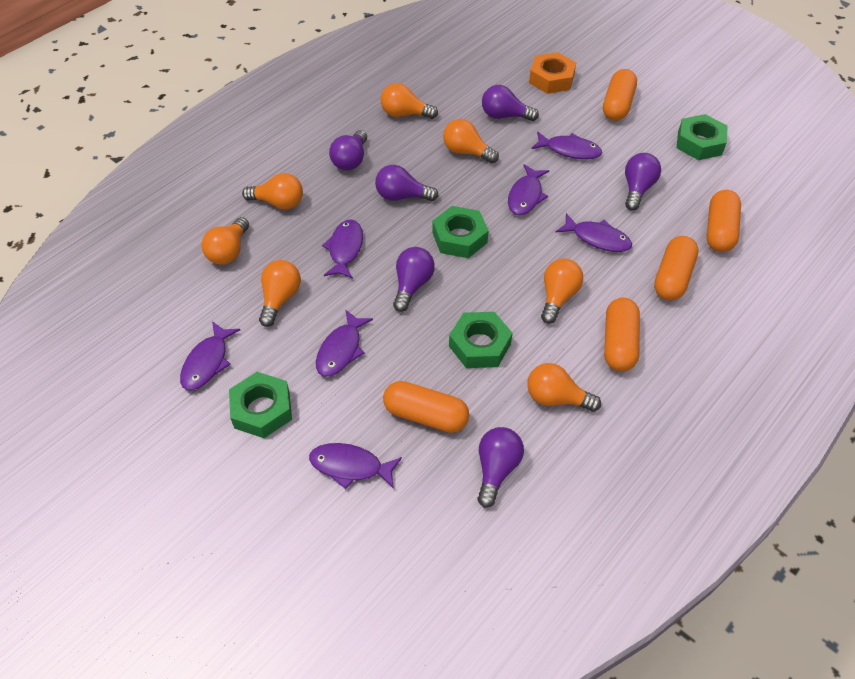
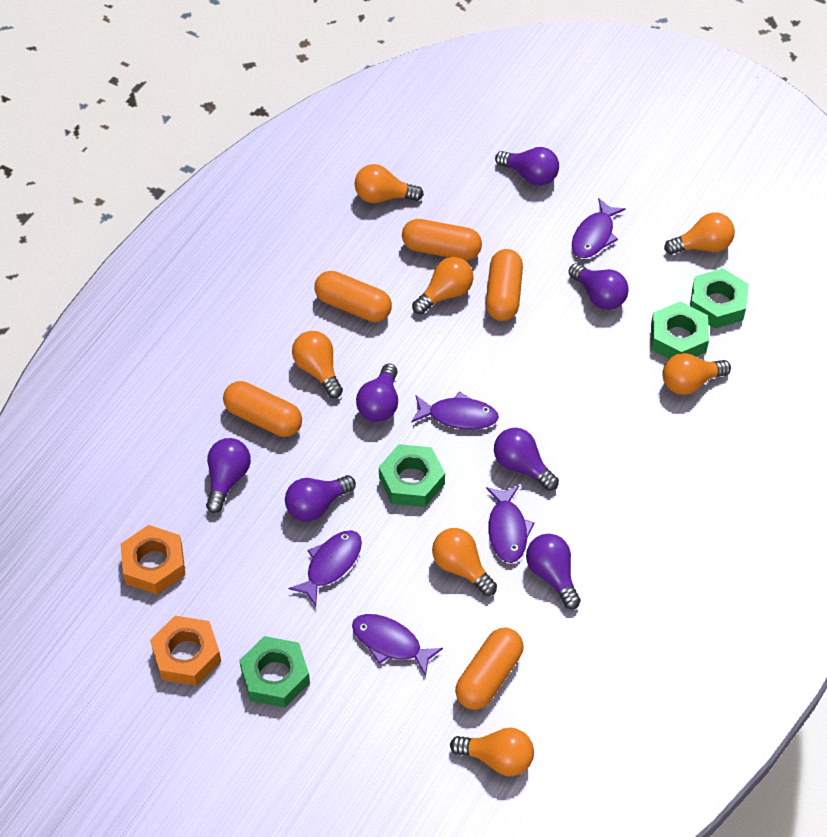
orange nut: [529,52,576,94] = 1 -> [120,525,186,595] [150,616,221,686] = 2
purple fish: [180,321,240,390] [309,443,402,489] [316,309,373,377] [322,219,363,279] [508,164,549,215] [531,131,602,159] [555,213,632,252] = 7 -> [288,530,362,606] [352,614,443,677] [411,392,499,430] [486,486,534,563] [572,198,626,258] = 5
purple light bulb: [329,130,367,171] [375,165,438,201] [393,247,435,312] [477,427,524,508] [482,85,539,121] [625,153,661,210] = 6 -> [206,438,251,513] [285,475,356,521] [356,364,398,422] [494,428,559,491] [495,147,559,186] [526,534,581,609] [569,263,629,310] = 7

